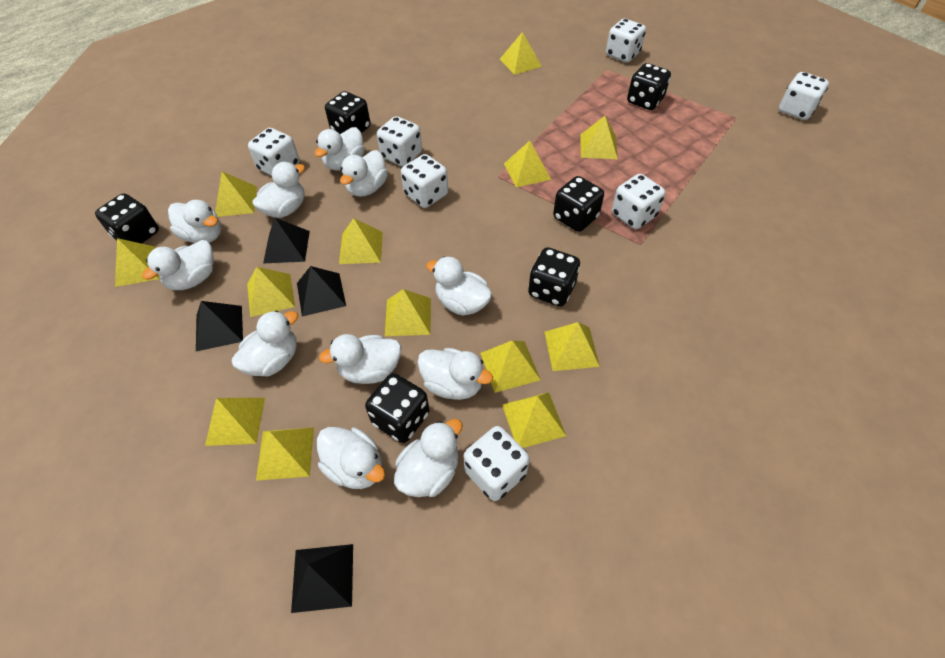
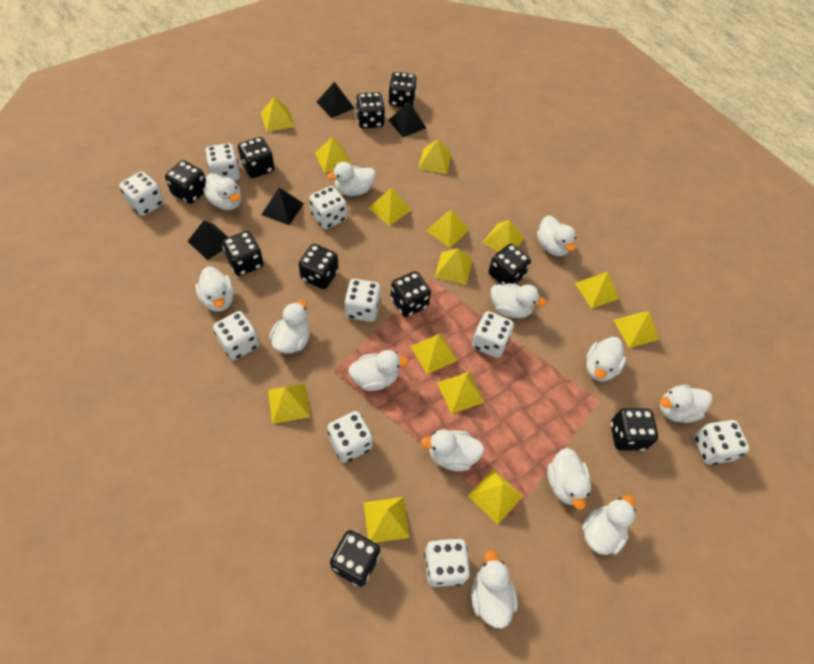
black dice: [95,193,159,244] [325,91,370,134] [365,373,429,443] [528,247,580,307] [553,176,604,232] [627,63,671,110] = 6 -> [165,161,206,204] [222,231,263,276] [238,137,275,178] [298,244,339,289] [330,530,380,587] [356,92,385,129] [388,72,417,107] [391,271,431,317] [489,244,531,285] [611,408,658,451] = 10
white dice: [248,128,299,176] [377,116,422,167] [401,154,448,208] [464,426,530,501] [606,19,646,62] [612,174,665,229] [779,72,829,120] = 7 -> [119,171,164,216] [205,143,240,180] [213,311,259,360] [309,186,347,229] [327,411,373,463] [344,279,381,322] [424,538,470,587] [472,311,514,358] [694,420,749,465] = 9
white duck: [142,240,214,290] [168,200,222,243] [232,311,298,376] [252,162,305,218] [314,127,365,171] [317,427,385,489] [319,334,401,384] [340,150,388,197] [394,419,463,497] [417,348,493,400] [426,257,492,316] = 11 -> [195,266,234,312] [204,173,241,210] [269,300,310,353] [327,162,376,196] [348,350,409,391] [421,429,484,471] [471,550,518,629] [491,283,546,318] [537,215,576,256] [547,448,591,510] [582,495,636,555] [586,337,626,382] [660,385,712,423] = 13
yellow pyramid: [115,238,159,287] [205,398,265,446] [215,172,257,217] [247,267,295,317] [256,427,314,481] [339,218,383,264] [385,289,431,336] [481,340,541,393] [500,32,542,75] [502,392,566,448] [504,141,551,187] [545,322,600,371] [580,116,618,159] = 13 -> [261,97,295,132] [268,384,310,424] [315,137,352,173] [364,497,410,543] [368,188,411,226] [410,333,458,374] [418,139,452,174] [426,209,469,248] [435,248,473,285] [437,372,485,414] [468,469,523,524] [482,220,524,252] [575,272,619,309] [613,312,659,348] = 14

